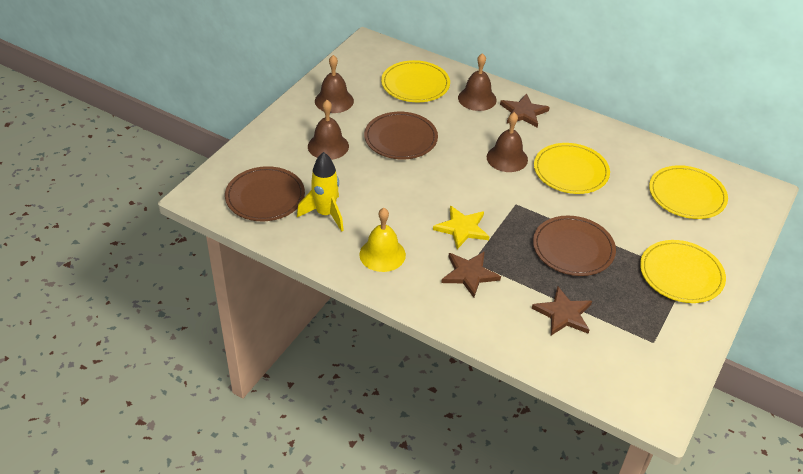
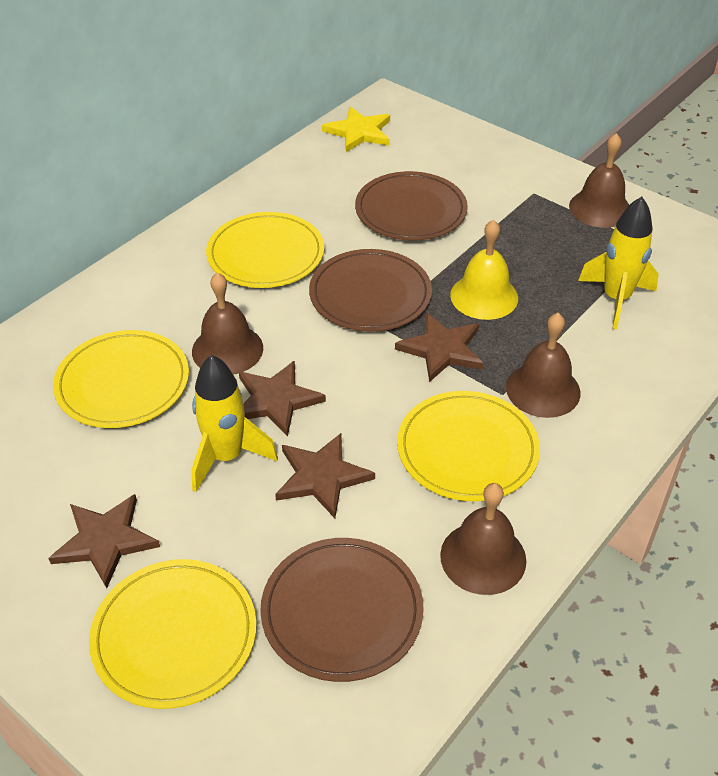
brown star: [441,251,501,298] [500,93,550,128] [532,287,592,335] = 3 -> [49,494,160,588] [239,360,326,437] [275,433,375,518] [395,312,484,382] = 4
yellow rocket: [297,152,344,232] = 1 -> [191,354,278,492] [578,197,659,329] = 2

